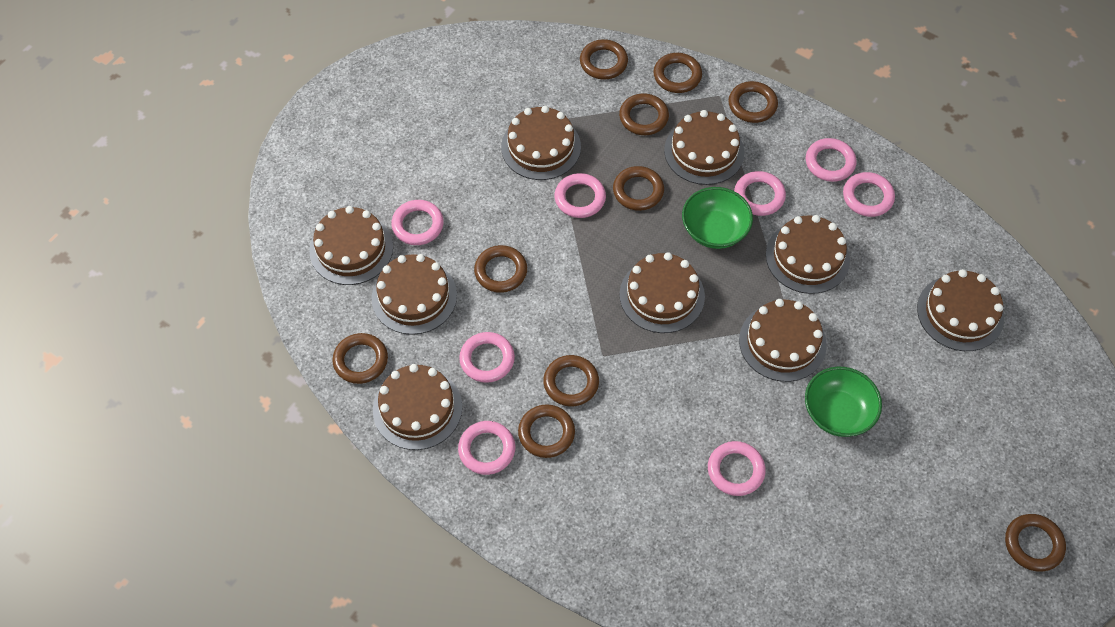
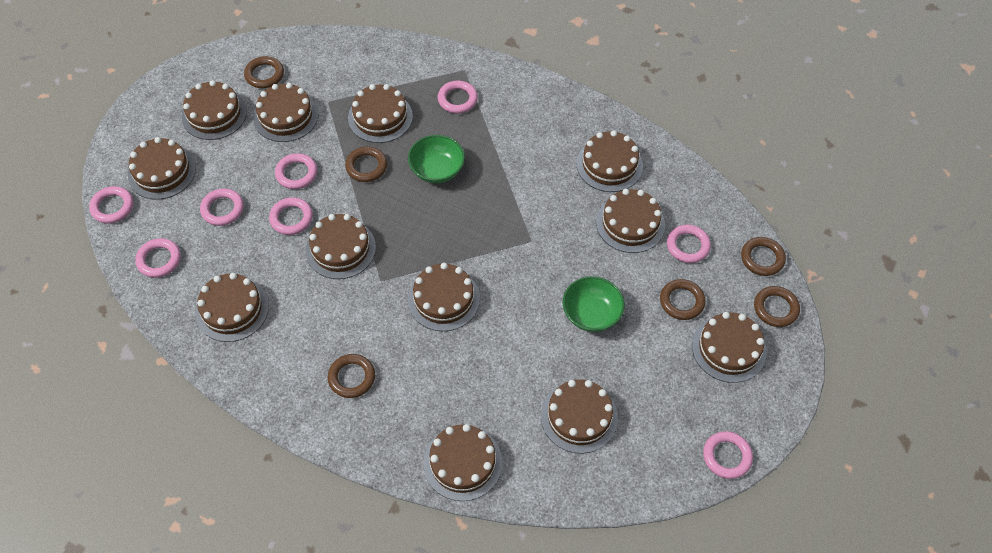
brown cake: [309,206,393,285] [372,254,457,335] [373,364,462,450] [501,106,581,180] [619,252,705,333] [664,110,744,185] [739,299,827,382] [766,215,850,294] [917,269,1004,351] = 9 -> [128,137,196,200] [181,80,247,140] [195,273,269,342] [253,83,318,142] [306,214,376,279] [348,84,413,143] [408,263,480,331] [423,424,502,501] [541,379,618,454] [576,130,643,192] [596,189,665,253] [692,312,767,383] = 12
brown ring: [332,333,388,384] [474,245,527,293] [518,404,575,458] [543,355,599,406] [580,39,628,79] [613,166,664,211] [619,93,669,135] [653,53,702,93] [728,81,778,123] [1005,514,1066,572] = 10 -> [244,56,284,88] [328,354,375,398] [345,146,387,182] [660,279,706,320] [741,237,786,276] [754,286,800,327] = 6

